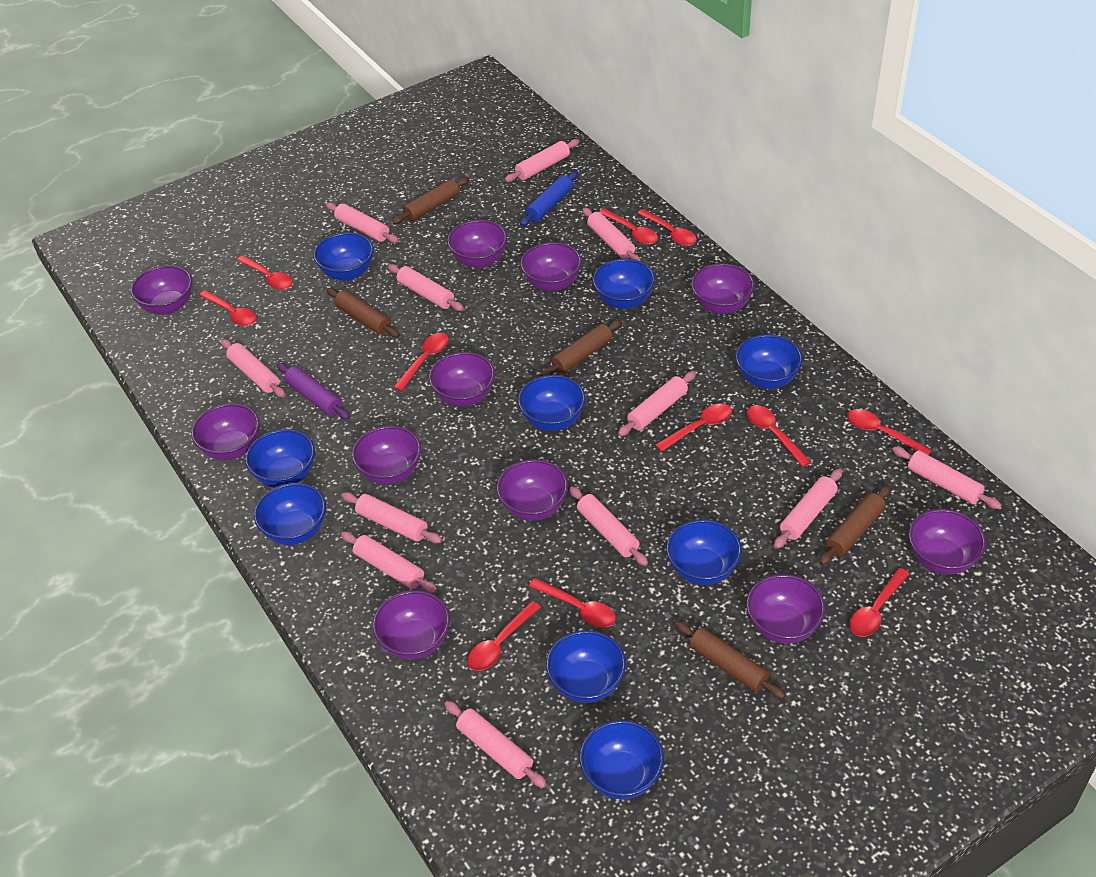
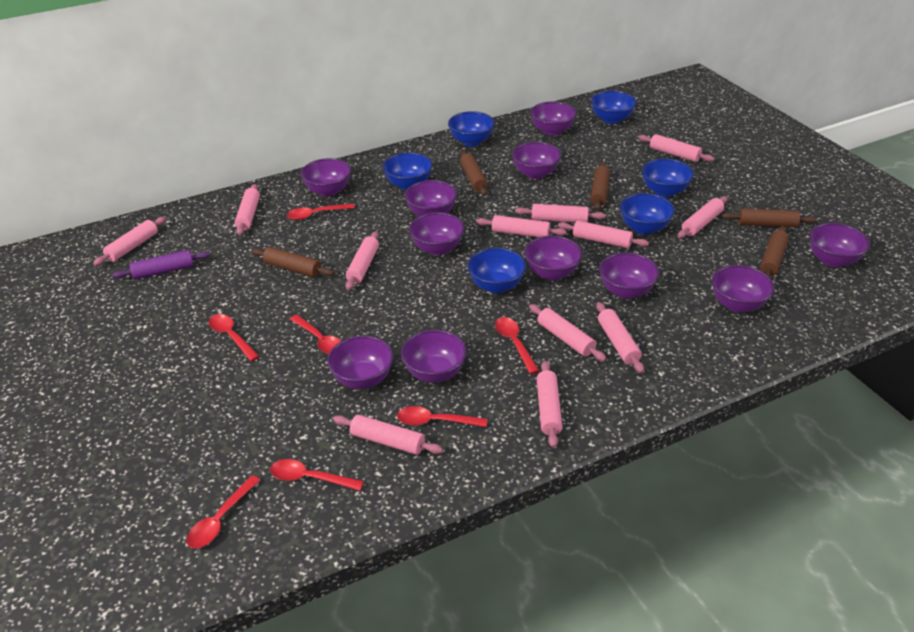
blue bowl: [245,429,315,488] [254,483,326,545] [313,232,374,281] [518,375,586,431] [546,630,626,703] [579,720,664,799] [593,259,655,309] [666,519,742,585] [736,334,803,389] = 9 -> [383,152,433,190] [448,111,495,146] [467,248,526,294] [591,90,636,124] [620,193,675,235] [642,158,694,197] = 6
blue rolling pin: [520,171,578,226] = 1 -> none = 0
red spoon: [199,290,257,326] [237,255,293,290] [394,333,449,391] [467,601,541,671] [529,578,616,628] [599,208,658,245] [637,209,697,246] [655,404,732,452] [747,405,811,467] [847,409,932,455] [849,568,909,637] = 11 -> [186,475,260,549] [209,314,259,361] [270,459,364,491] [287,203,355,220] [290,315,341,354] [397,406,487,427] [495,317,539,374] = 7

